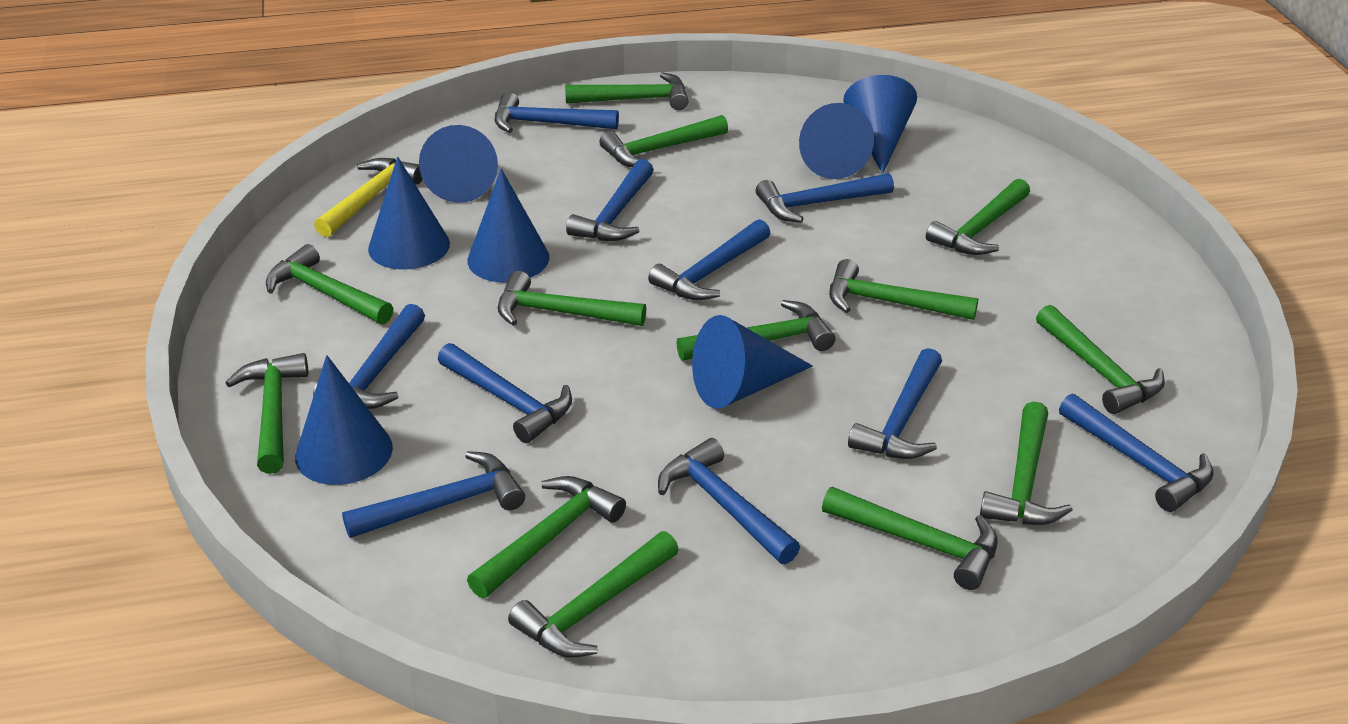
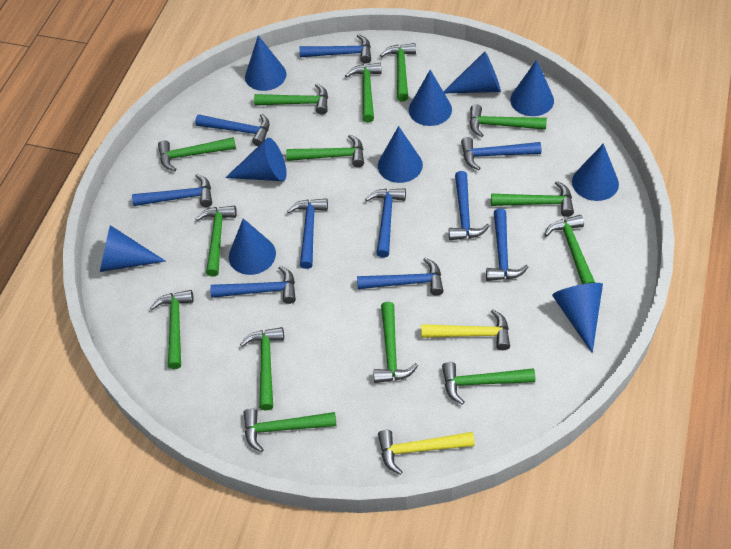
blue cone: [295,355,393,485] [368,157,450,270] [419,125,498,203] [467,169,550,283] [692,315,813,409] [799,103,874,179] [843,75,917,174] = 7 -> [100,225,166,272] [225,138,287,181] [229,218,276,275] [245,35,287,91] [378,126,423,183] [409,70,452,126] [443,51,501,93] [510,60,554,116] [552,283,603,353] [572,143,619,201] = 10
green hammer: [226,353,308,474] [266,244,393,324] [467,476,626,598] [498,271,646,326] [508,531,679,658] [565,72,689,110] [599,115,728,167] [676,300,835,361] [822,487,998,590] [829,259,978,320] [926,179,1030,255] [980,401,1073,525] [1036,305,1165,414] = 13 -> [150,290,194,369] [158,137,236,171] [195,206,237,276] [240,327,284,410] [243,408,336,452] [254,83,328,115] [286,134,364,167] [345,63,382,123] [373,302,418,383] [380,43,416,101] [442,362,535,405] [470,104,547,137] [491,181,574,217] [544,215,595,284] = 14
yellow hammer: [314,158,423,237] = 1 -> [378,430,475,475] [421,309,510,350] = 2

